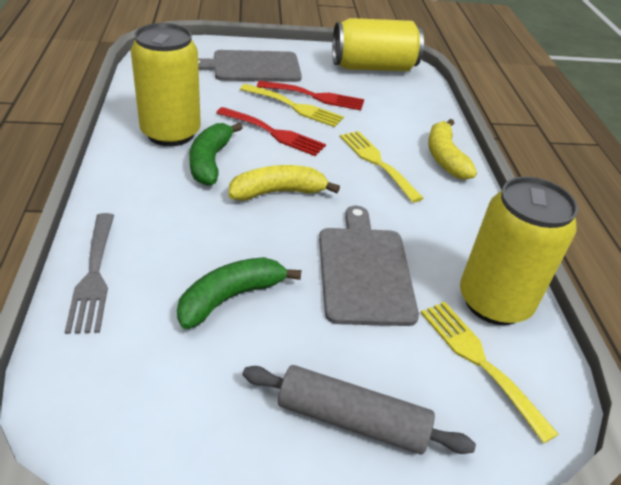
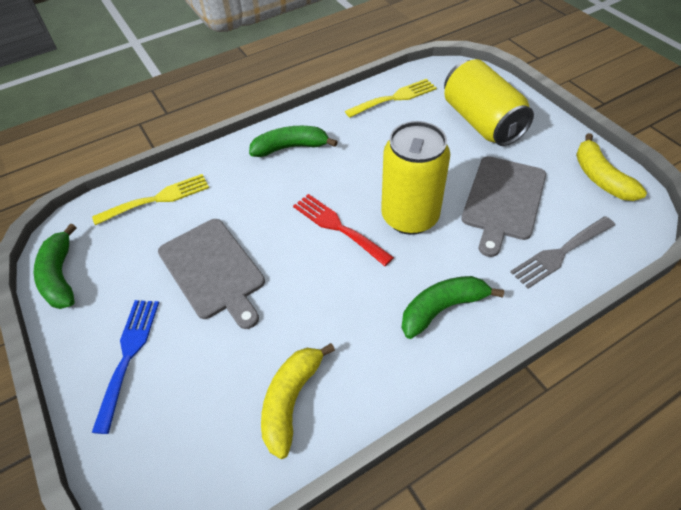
blue fork: none = 0 -> [92,300,159,434] = 1
green banana: [177,257,301,329] [189,123,243,186] = 2 -> [34,223,76,309] [249,126,338,157] [402,276,504,339] = 3
grey rolling pin: [243,365,476,455] = 1 -> none = 0
red fork: [216,107,326,156] [257,81,364,110] = 2 -> [293,194,394,266] = 1
yellow can: [131,23,201,146] [332,18,424,71] [460,177,578,325] = 3 -> [381,121,450,235] [444,59,534,146] = 2
yellow fork: [240,84,344,127] [340,131,424,203] [421,302,559,443] = 3 -> [92,174,209,225] [345,79,437,118] = 2

